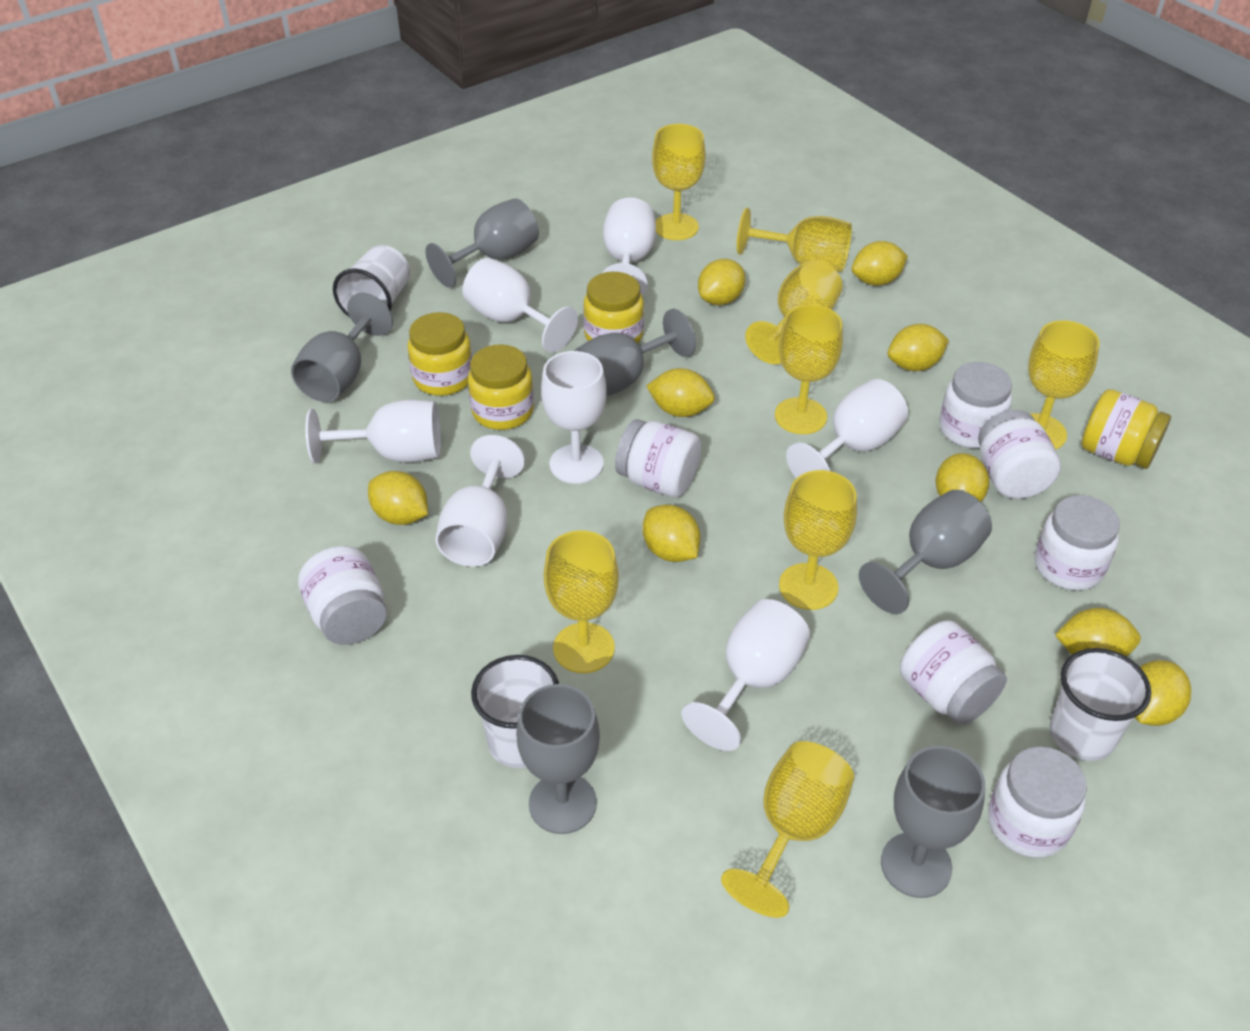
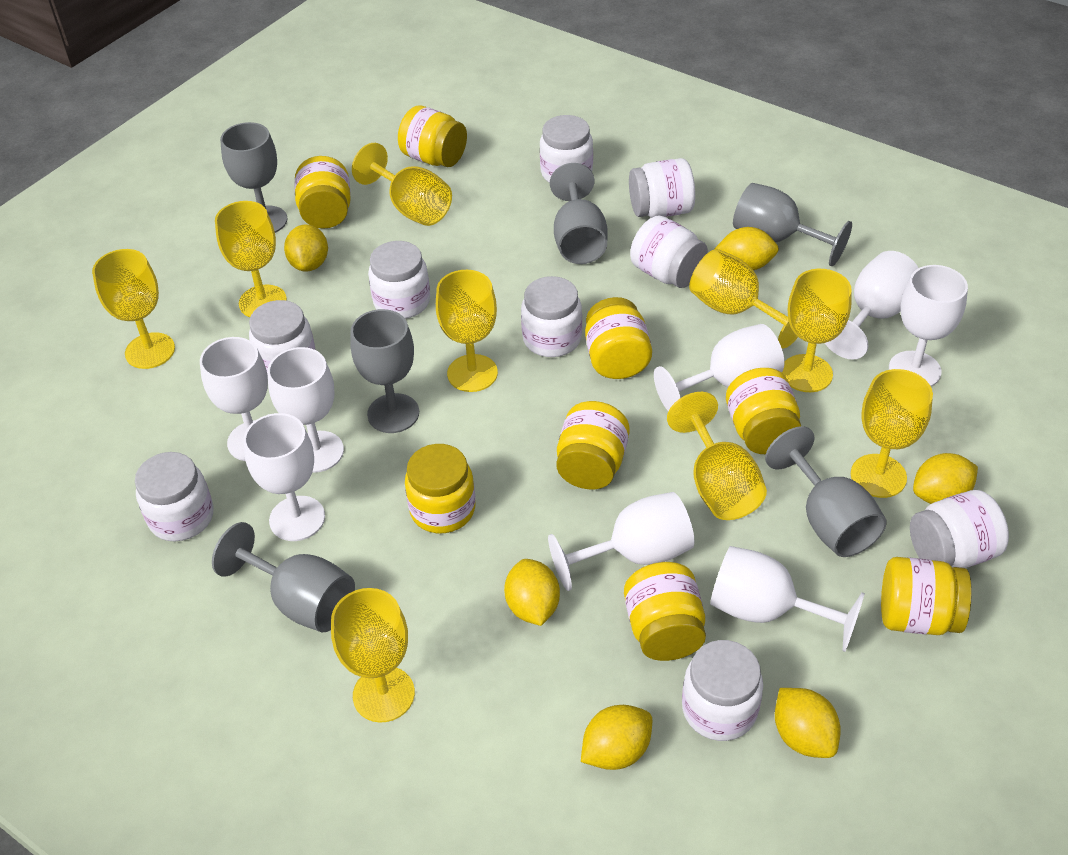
white cup: [333,245,410,318] [471,655,559,768] [1050,648,1151,761] = 3 -> none = 0
white goblet: [305,399,441,464] [435,435,525,567] [462,258,578,353] [541,351,607,484] [602,197,656,296] [682,599,810,751] [786,379,908,478] = 7 -> [200,337,268,461] [243,413,325,541] [268,347,344,473] [548,492,694,591] [654,324,785,411] [710,546,865,652] [825,251,918,360] [889,265,968,386] = 8
white jar: [298,546,387,645] [615,419,701,498] [900,620,1007,725] [939,362,1012,448] [978,410,1061,499] [988,746,1087,858] [1035,495,1120,591] = 7 -> [135,452,214,541] [249,300,315,376] [368,241,430,319] [521,276,582,357] [540,115,593,183] [629,158,695,218] [630,216,708,288] [682,640,763,741] [910,490,1009,568] = 9
yellow goblet: [544,530,619,673] [652,124,705,240] [721,741,854,918] [737,208,852,272] [745,259,843,364] [775,305,843,434] [779,470,857,610] [1028,320,1100,449] = 8 -> [92,249,175,369] [215,201,287,317] [331,588,415,723] [352,143,452,226] [436,270,498,392] [667,392,767,520] [689,249,798,349] [781,269,852,392] [851,369,933,498] = 9
yellow jar: [408,312,472,396] [468,345,534,430] [583,272,644,343] [1081,389,1171,469] = 4 -> [294,156,351,229] [398,105,467,167] [405,444,476,533] [556,401,630,489] [585,297,652,379] [624,562,706,661] [726,368,801,454] [881,557,972,635] = 8
yellow lemon: [368,471,428,525] [643,505,700,562] [647,368,715,417] [698,259,745,305] [852,241,908,286] [888,324,949,371] [936,453,989,502] [1055,608,1141,657] [1135,660,1191,726] = 9 -> [284,224,328,272] [504,559,560,626] [581,705,652,770] [715,227,779,270] [775,688,841,758] [913,453,978,504] = 6

